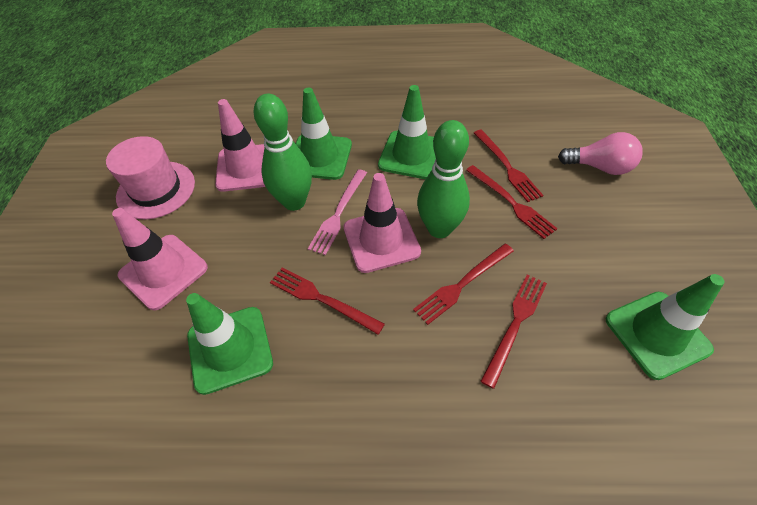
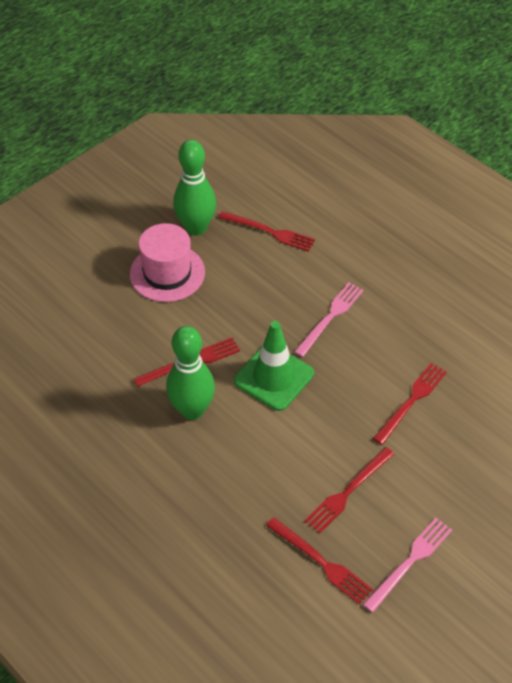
green traffic cone: [186,293,273,395] [296,87,352,180] [378,85,436,179] [606,274,725,380] = 4 -> [234,321,314,411] = 1
pink fork: [308,169,367,255] = 1 -> [294,282,364,357] [363,518,452,613] = 2
pink light bulb: [558,132,643,175] = 1 -> none = 0
pink traffic cone: [112,208,208,310] [215,99,266,192] [344,173,421,273] = 3 -> none = 0

